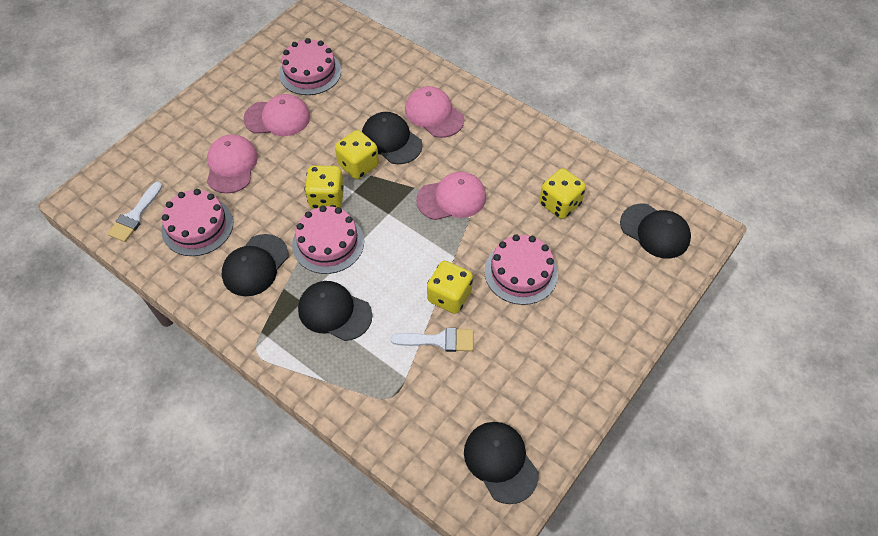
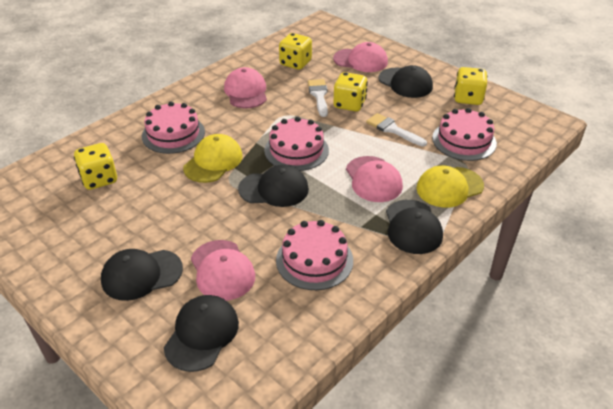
yellow cap: none = 0 -> [183,134,243,183] [417,165,484,208] = 2

